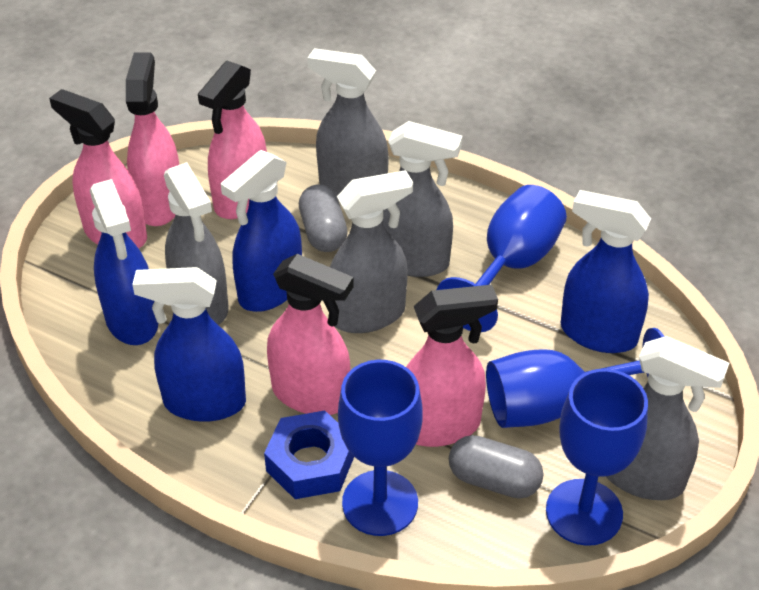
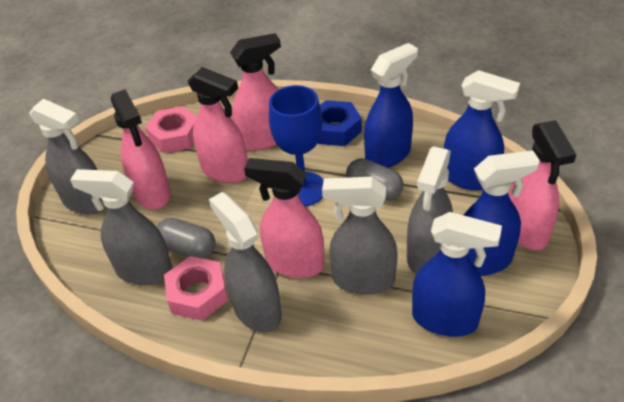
blue goblet: [338,360,423,536] [437,185,567,332] [486,328,665,428] [546,369,648,546] = 4 -> [269,85,324,206] = 1
pink nut: none = 0 -> [145,106,197,153] [164,256,228,321] = 2

